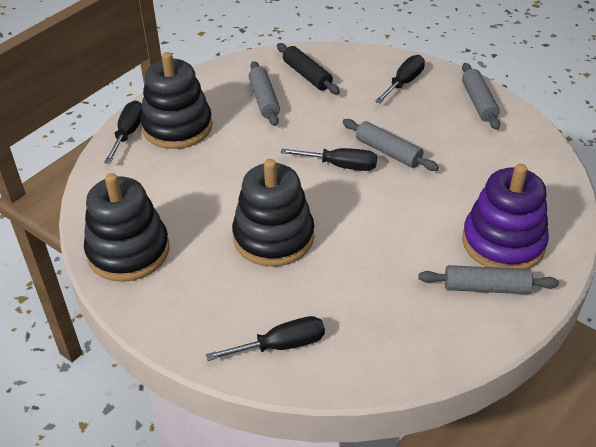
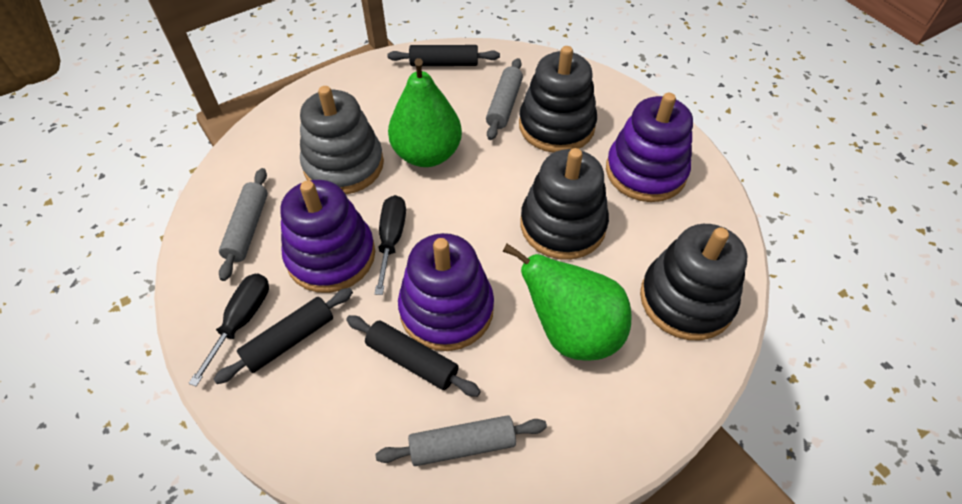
black rolling pin: [277,43,340,94] = 1 -> [213,288,353,384] [346,315,481,397] [387,45,500,66] = 3
black screwdriver: [104,101,142,164] [206,316,325,361] [281,148,377,171] [375,55,425,103] = 4 -> [188,273,269,386] [375,195,406,295] = 2
green pear: none = 0 -> [388,58,462,167] [502,243,631,361] = 2
grey rolling pin: [249,61,280,126] [342,119,439,171] [418,265,559,294] [462,63,500,130] = 4 -> [219,168,268,281] [375,415,547,466] [486,58,523,140] = 3
grey stacking toy: none = 0 -> [300,86,384,194] = 1
purple stacking toy: [462,164,549,269] = 1 -> [280,180,375,293] [398,233,494,351] [606,93,693,202] = 3

